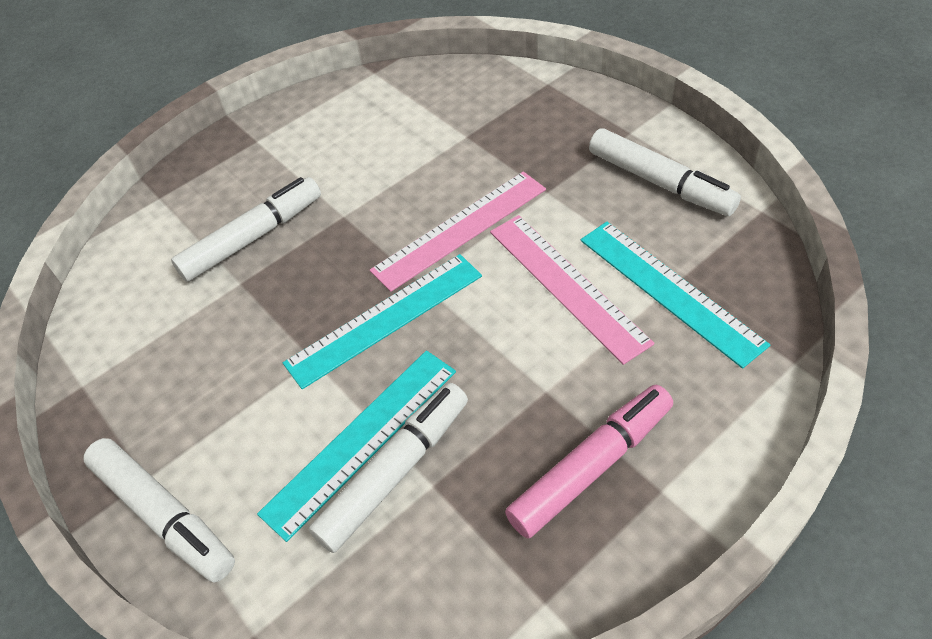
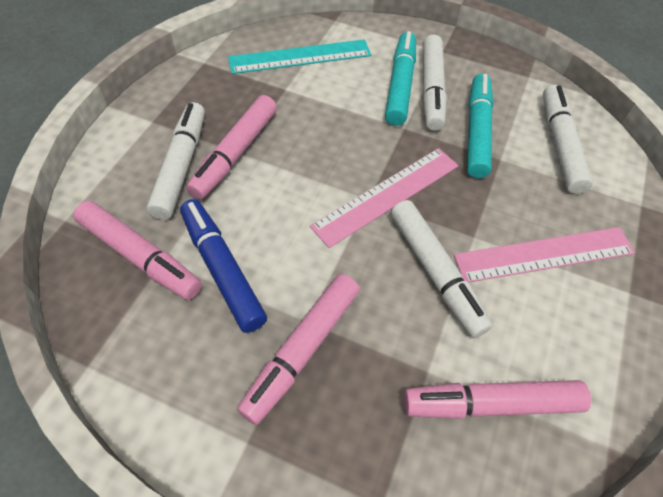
blue marker: none = 0 -> [180,199,267,333] = 1
pink marker: [505,385,673,539] = 1 -> [73,201,202,300] [186,95,277,199] [237,274,360,425] [404,380,591,419] = 4
turquoise marker: none = 0 -> [385,31,416,126] [467,74,493,178] = 2
turquoise ruler: [257,350,456,542] [283,254,482,389] [581,222,770,369] = 3 -> [228,39,371,74] = 1

